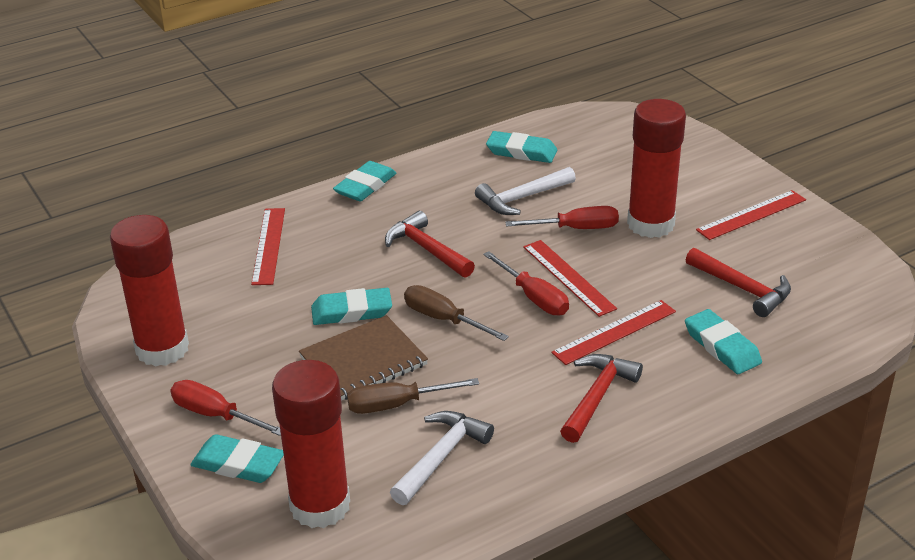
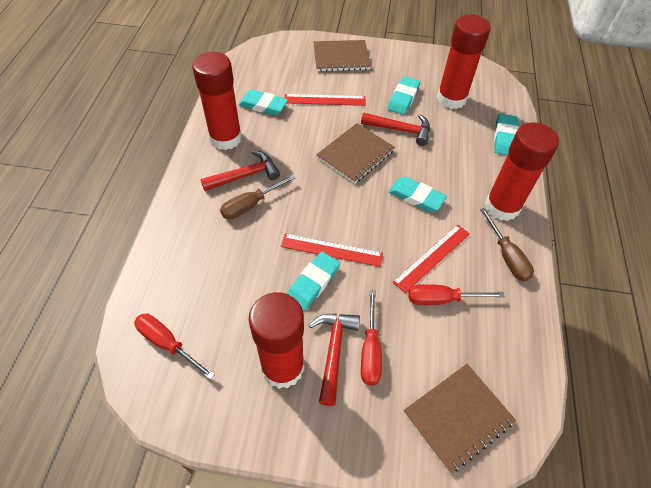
brown notebook: [299,315,428,401] = 1 -> [313,40,371,72] [316,123,395,184] [404,364,516,474] = 3
red glue stick: [110,215,189,367] [272,360,350,528] [627,99,686,238] = 3 -> [192,52,242,150] [249,292,304,389] [437,14,490,109] [485,123,559,221] = 4
red ruler: [251,208,285,285] [523,240,617,317] [551,300,676,365] [696,190,806,240] = 4 -> [281,234,383,267] [285,94,366,106] [393,224,470,293] = 3
white hammer: [390,411,494,505] [475,167,576,215] = 2 -> none = 0

